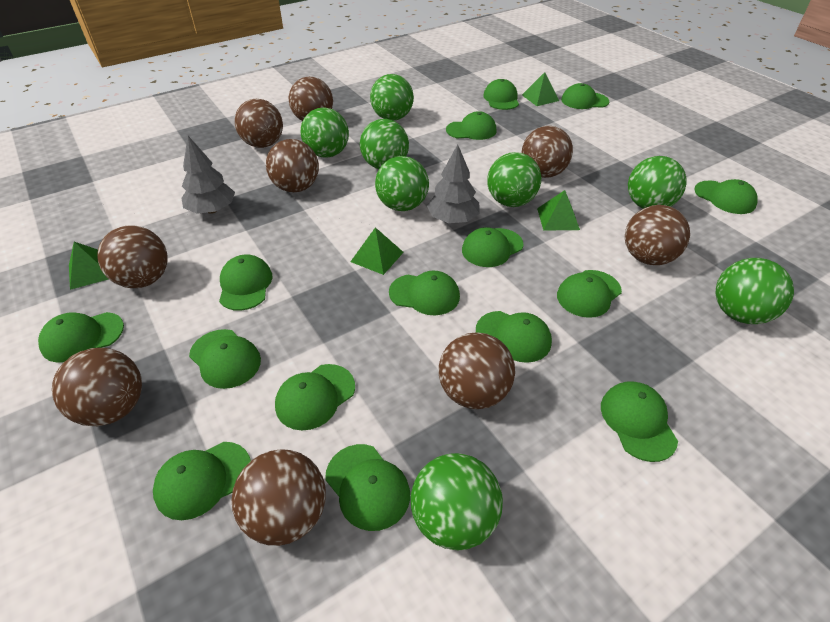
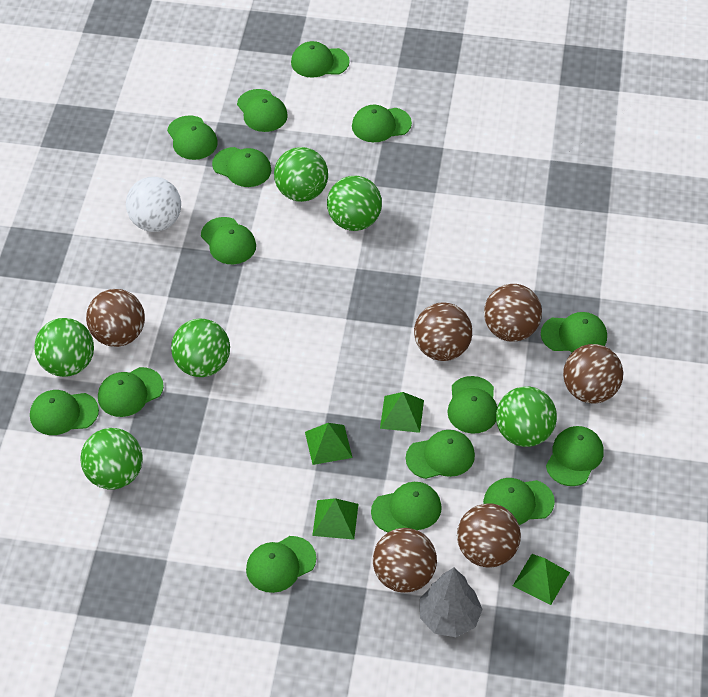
brown ball: [52,348,142,426] [97,225,168,288] [231,449,326,546] [235,99,283,148] [266,139,319,192] [289,77,333,121] [439,333,515,409] [521,126,573,178] [625,205,690,265] = 9 -> [86,289,145,347] [373,528,437,593] [414,302,472,361] [457,503,521,568] [484,284,542,342] [563,344,623,403] = 6
green ball: [301,107,349,158] [360,119,409,169] [370,74,414,120] [375,156,429,211] [411,453,503,551] [487,152,541,207] [628,156,686,208] [716,258,794,324] = 8 -> [34,318,94,377] [80,428,143,489] [171,318,230,377] [274,147,328,202] [327,176,382,231] [496,386,557,447] = 6
grey tree: [182,136,235,214] [427,144,480,223] = 2 -> [420,568,483,637] = 1
white ball: none = 0 -> [126,177,181,232] = 1

